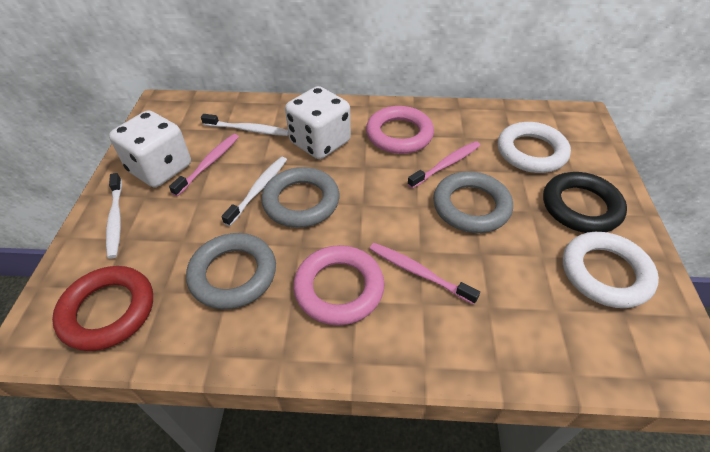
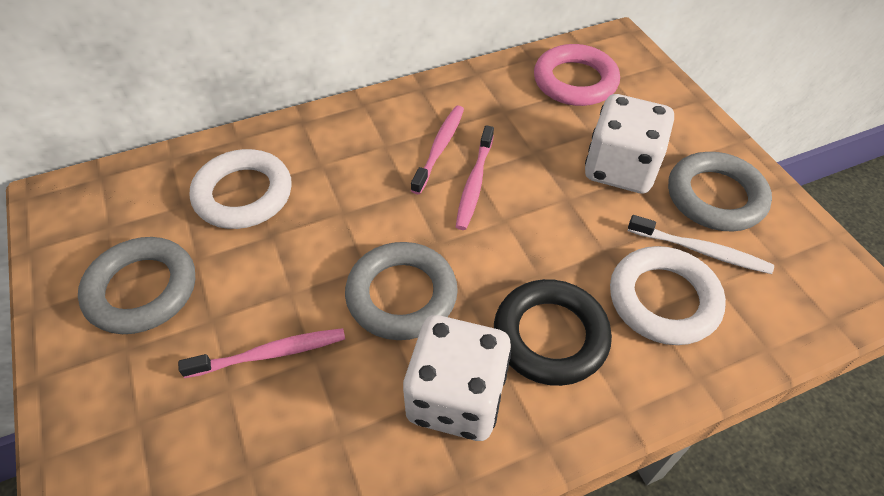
pink ring: [293,245,385,326] [366,106,434,154] = 2 -> [534,44,620,106] = 1
red ring: [52,266,153,351] = 1 -> none = 0
white toothbrush: [106,173,122,259] [201,114,289,136] [221,157,287,226] = 3 -> [628,215,774,274] = 1

